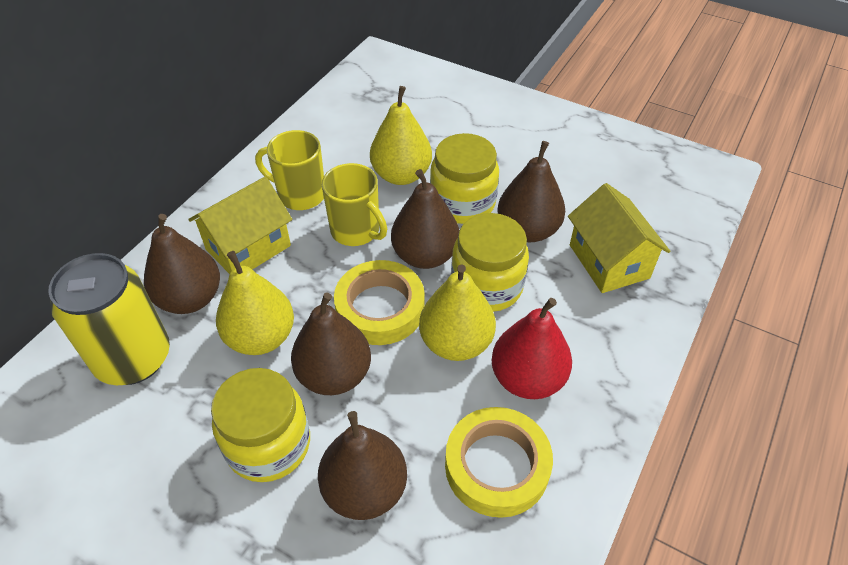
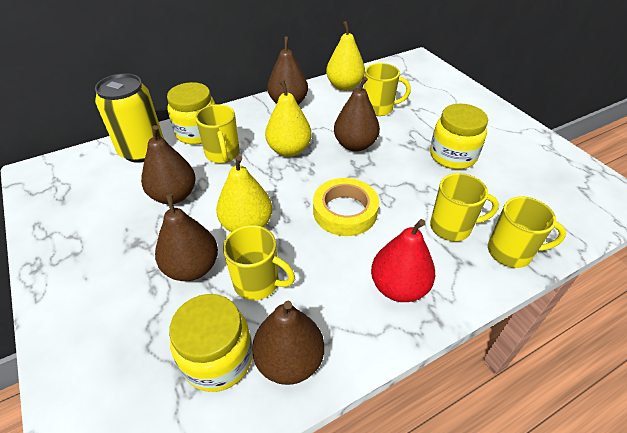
yellow house: [188,176,292,274] [568,183,670,293] = 2 -> none = 0
yellow mug: [255,130,324,210] [322,163,387,246] = 2 -> [195,104,240,163] [223,225,295,300] [364,63,411,116] [430,173,499,241] [488,197,566,268] = 5
yellow tape: [334,260,425,345] [445,407,553,518] = 2 -> [313,178,379,236] = 1

